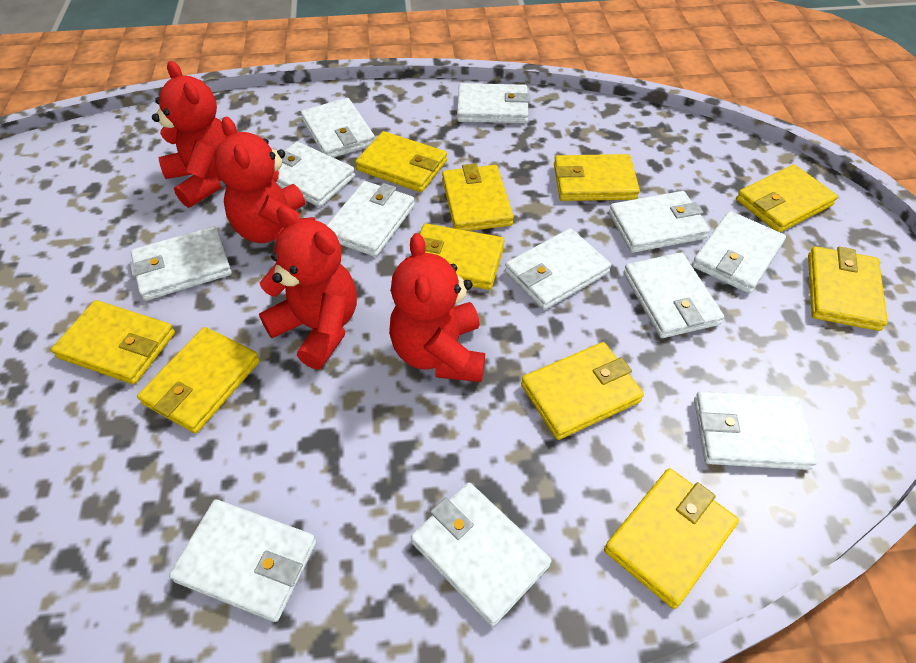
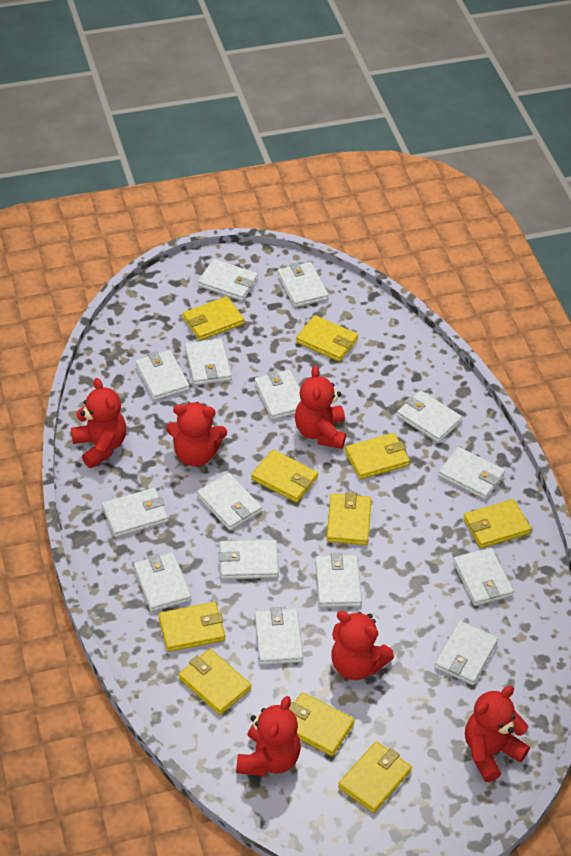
red teddy bear: [152,61,226,208] [214,116,315,243] [259,206,357,369] [389,233,485,382] = 4 -> [71,378,126,468] [166,402,227,467] [236,696,301,776] [295,366,346,449] [331,611,394,680] [465,686,530,782] = 6
white wallet: [130,226,232,301] [169,499,316,622] [276,141,355,207] [301,98,375,158] [327,181,415,257] [411,482,551,626] [457,83,530,123] [505,228,611,310] [609,191,710,253] [623,252,724,338] [692,211,786,294] [694,391,818,470] = 12 -> [102,488,168,537] [134,552,191,612] [135,350,190,400] [185,338,231,385] [197,473,262,530] [198,259,258,301] [219,540,279,579] [255,370,301,420] [255,607,303,665] [277,262,328,307] [315,553,362,607] [397,391,462,443] [434,621,498,685] [438,447,505,500] [453,548,514,606] = 15

